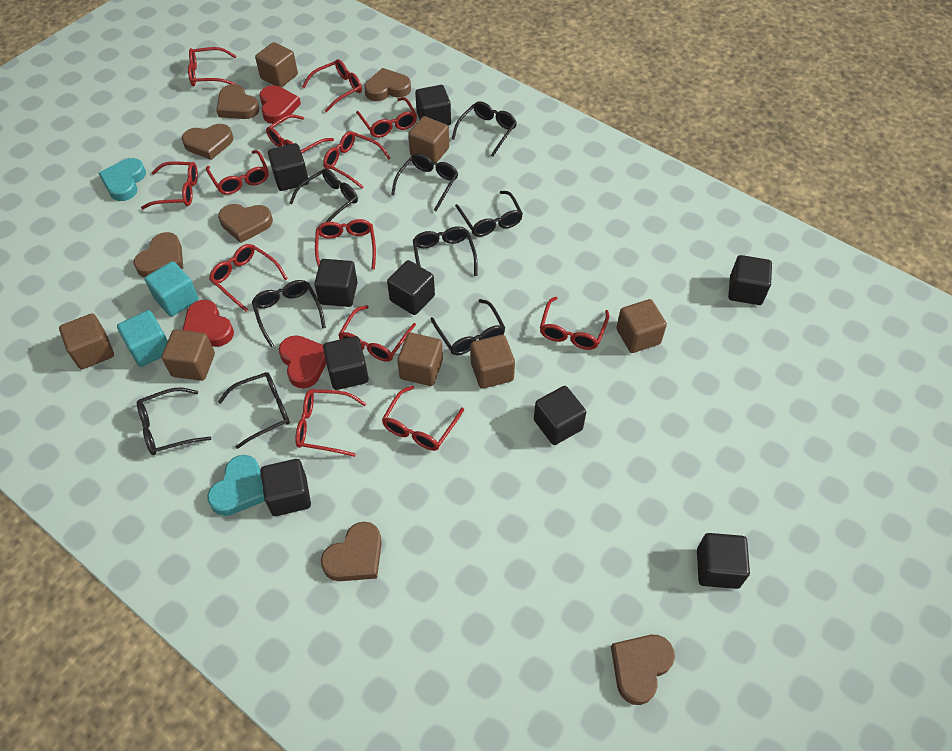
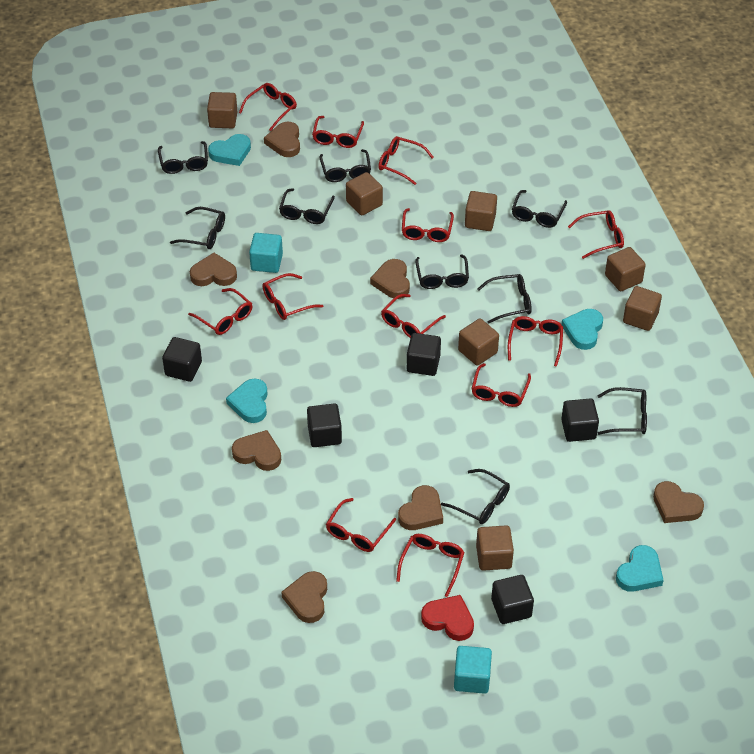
black cube: [260,459,311,516] [268,143,309,191] [314,259,358,307] [323,336,369,390] [387,260,435,315] [415,85,451,125] [534,386,586,445] [697,533,750,589] [728,255,772,305] = 9 -> [162,337,202,382] [307,403,342,447] [407,333,441,376] [491,575,534,624] [561,398,599,442] = 5
red glasses: [141,161,198,209] [188,47,236,86] [206,150,269,195] [209,244,288,312] [266,114,334,153] [295,389,366,457] [302,59,362,113] [315,219,376,270] [323,131,391,189] [338,305,416,362] [356,97,417,138] [382,386,464,451] [540,296,609,350] = 13 -> [188,288,252,335] [239,83,297,131] [262,273,324,320] [312,116,364,148] [326,498,396,552] [378,136,434,185] [381,294,446,338] [396,534,465,597] [402,208,454,242] [471,363,531,407] [508,316,563,367] [568,210,624,259] = 12
red heart: [183,300,234,347] [259,85,301,124] [279,335,326,388] = 3 -> [421,595,474,641] = 1
turquoise heart: [99,158,146,201] [207,455,265,516] = 2 -> [208,134,251,166] [226,378,268,423] [561,309,603,350] [616,545,664,592] = 4

